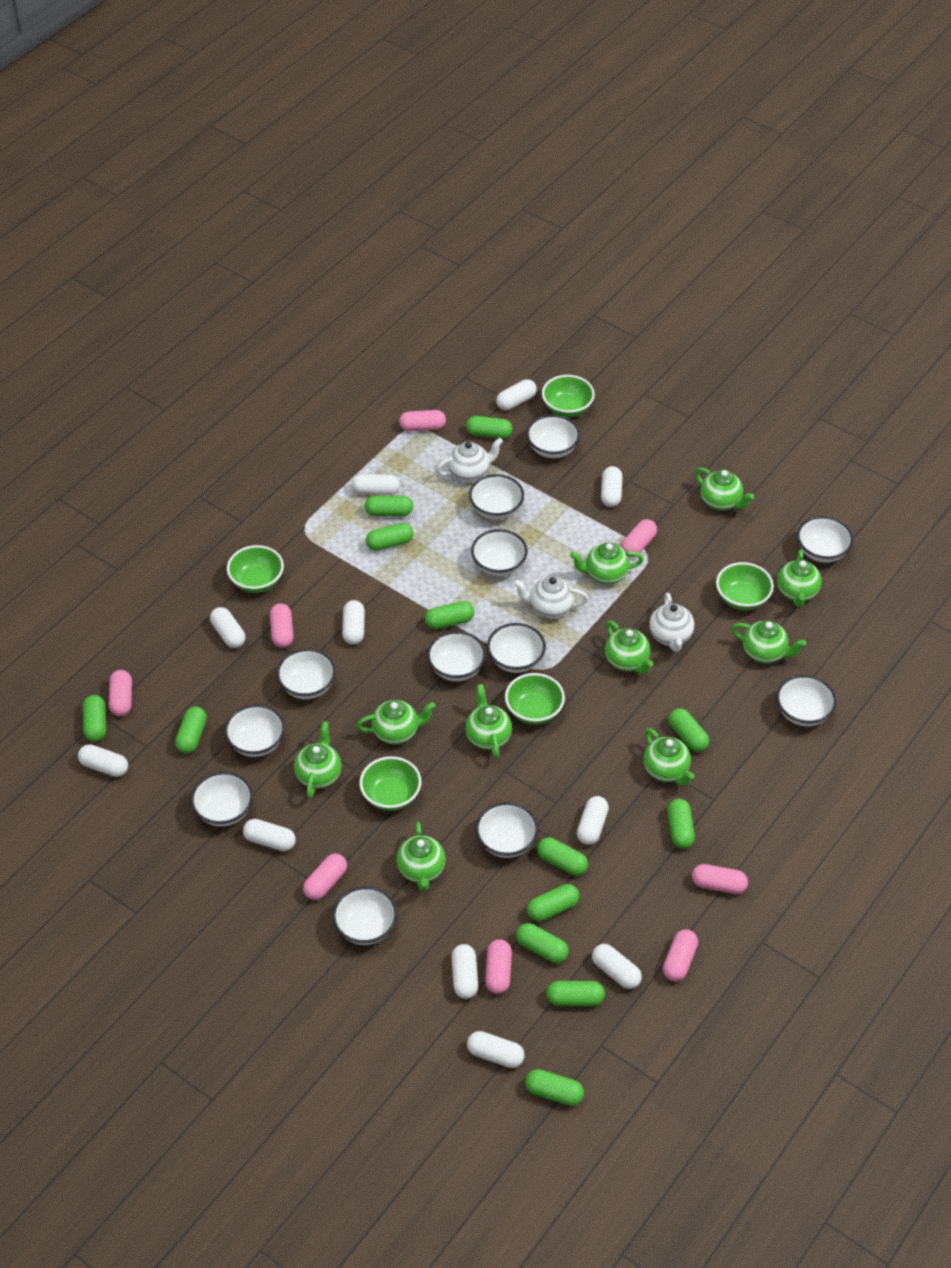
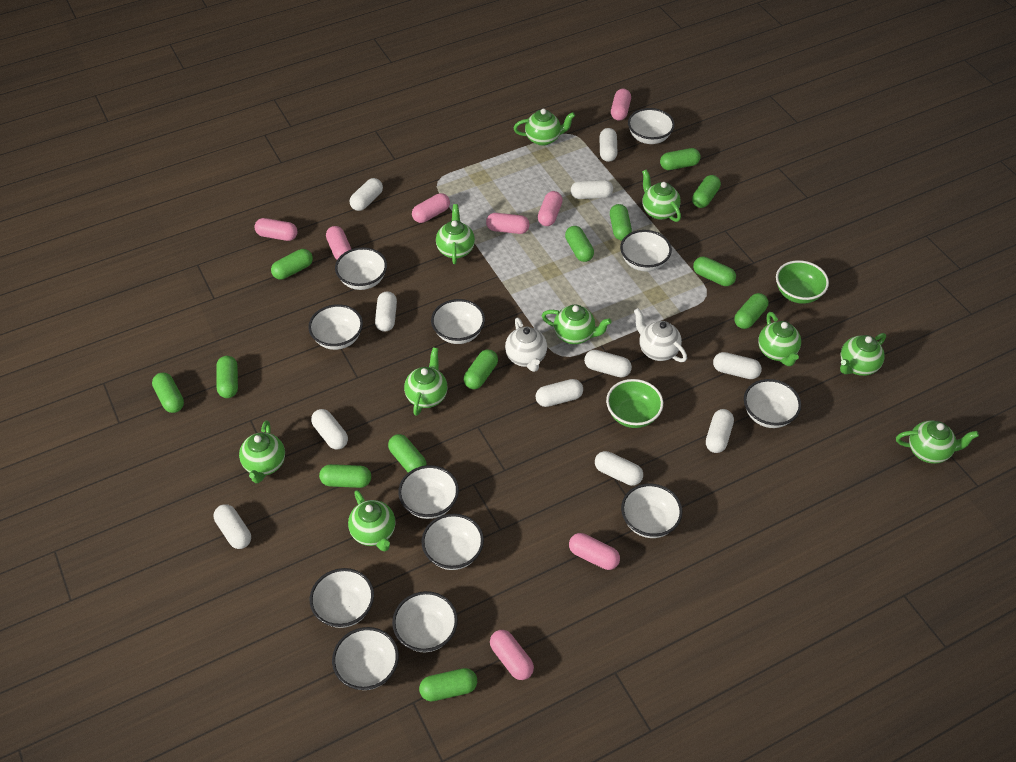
green bowl: [227,545,284,593] [359,756,422,811] [505,673,565,725] [542,375,595,417] [716,562,774,610] = 5 -> [606,379,663,428] [776,260,829,304] = 2
white teapot: [436,438,503,482] [513,576,589,618] [649,593,694,652] = 3 -> [505,318,547,372] [634,308,687,362] = 2

